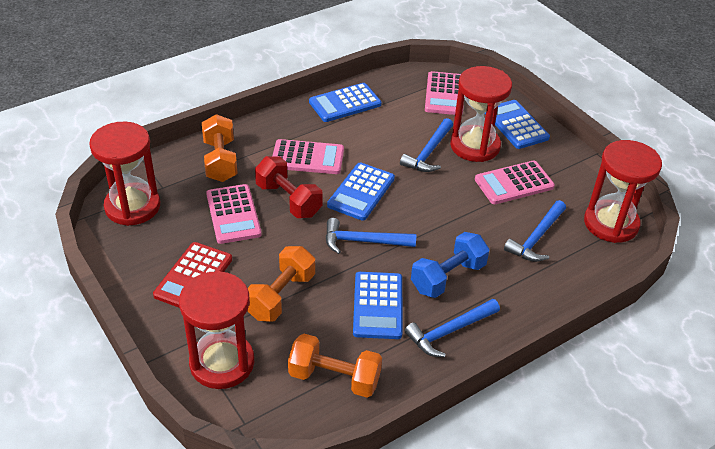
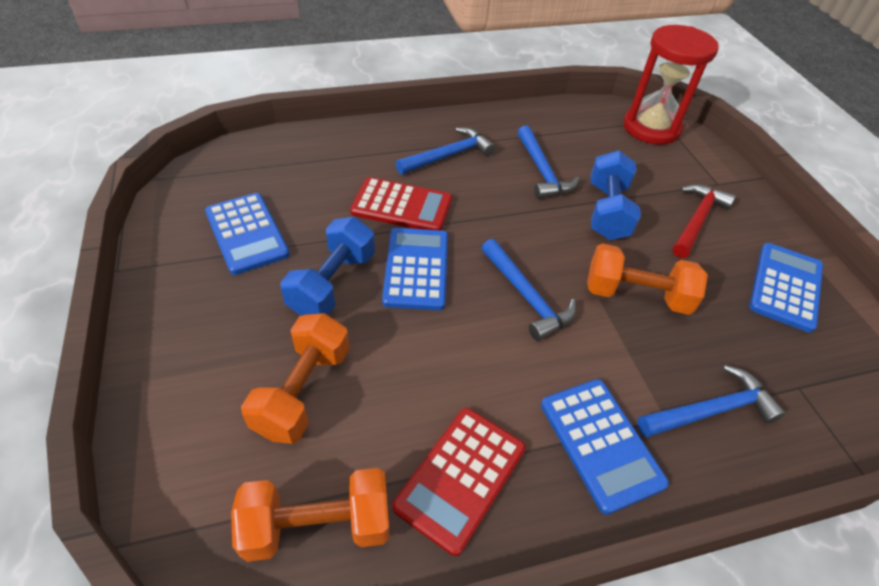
blue dumbbell: [411,232,490,298] = 1 -> [280,217,375,316] [591,150,641,240] = 2
pink calculator: [206,184,262,244] [272,139,344,174] [425,71,464,115] [475,160,555,204] = 4 -> none = 0
red calculator: [153,242,232,308] = 1 -> [350,177,452,231] [392,408,526,556] = 2
red dumbbell: [255,156,323,218] = 1 -> none = 0
red hammer: none = 0 -> [673,184,736,258] = 1
red hourglass: [89,122,160,226] [179,271,254,389] [450,66,512,162] [584,140,662,243] = 4 -> [623,25,719,145] = 1

